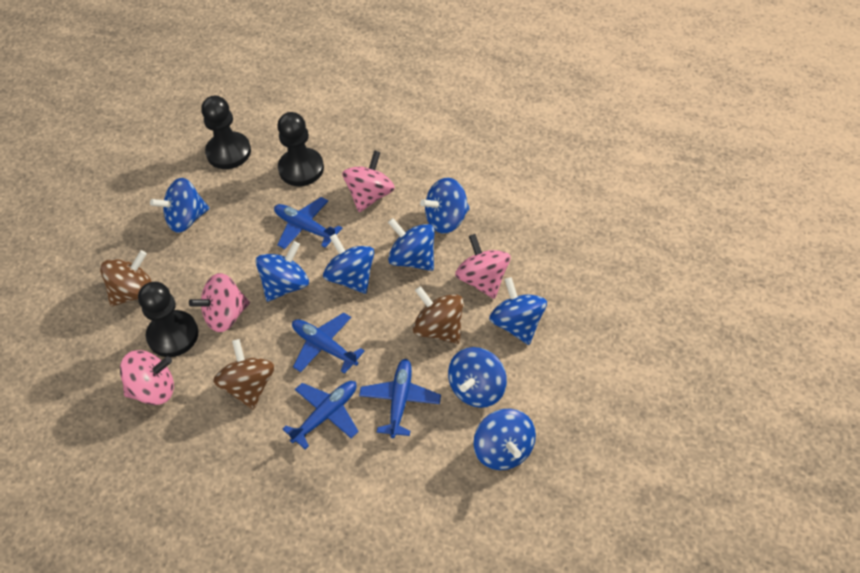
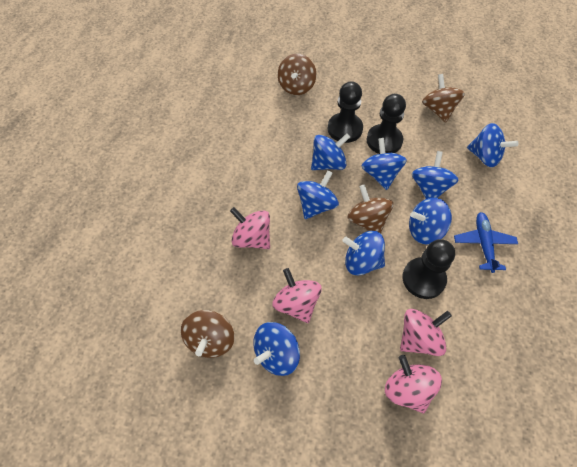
blue plane: [274,197,342,249] [283,381,359,449] [292,313,365,374] [359,359,441,438] = 4 -> [454,212,518,273] = 1
brown spinning top: [100,250,152,306] [213,339,275,410] [413,286,463,344] = 3 -> [181,310,235,358] [278,54,316,95] [347,184,393,234] [422,74,465,123] = 4

